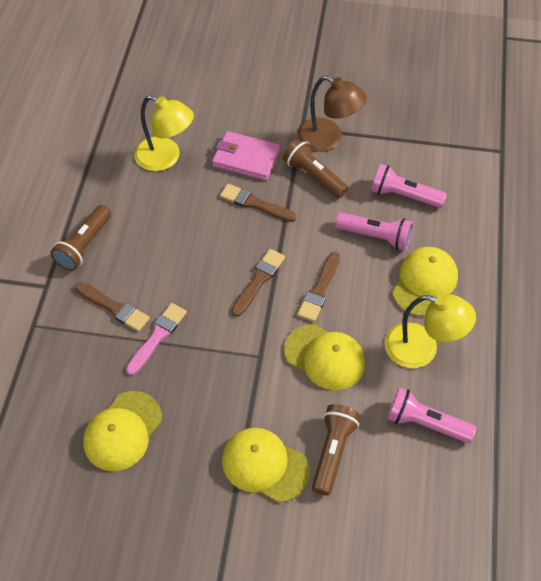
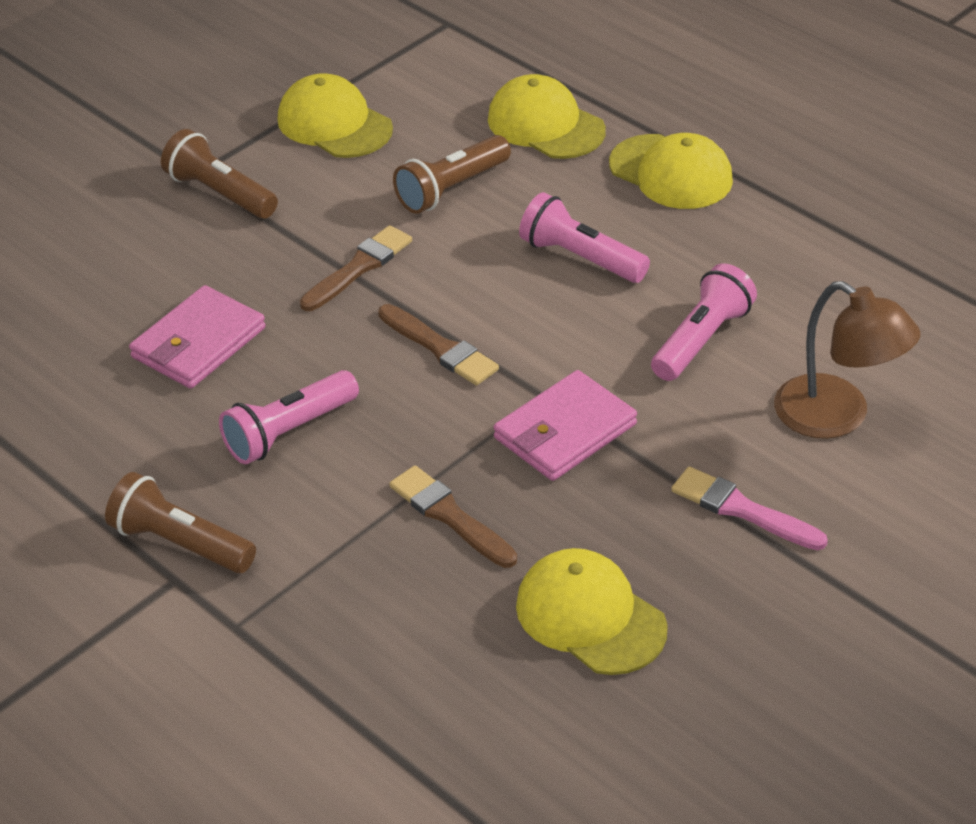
brown brush: [75,282,150,332] [220,184,296,222] [231,249,285,317] [297,252,340,322] = 4 -> [300,225,412,311] [378,304,499,385] [390,466,517,568] = 3
pink wallet: [212,131,280,181] = 1 -> [129,285,266,389] [493,370,637,481] = 2
yellow lamp: [134,95,194,171] [384,294,476,368] = 2 -> none = 0

